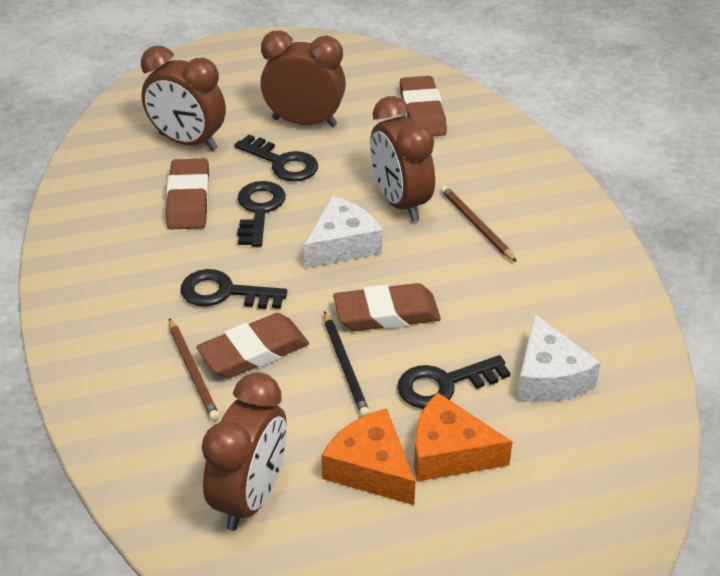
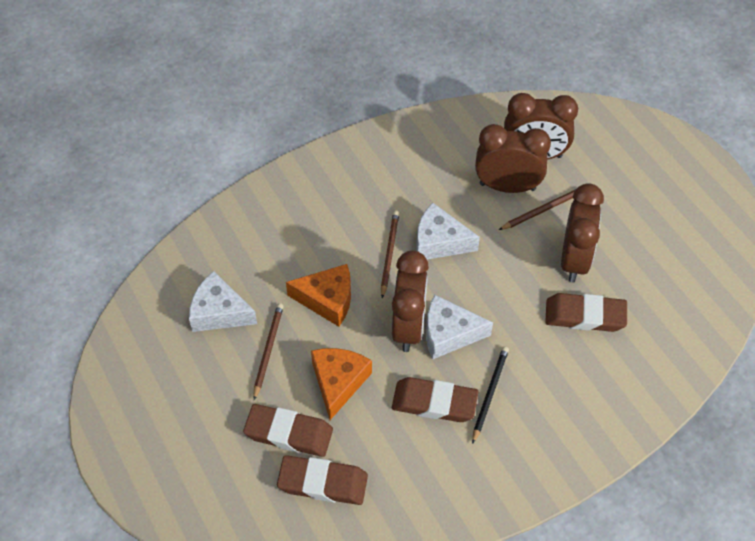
black key: [180,269,287,309] [234,135,318,182] [237,181,286,247] [397,355,511,409] = 4 -> none = 0
brown pencil: [169,318,220,421] [441,186,517,262] = 2 -> [253,303,284,400] [381,211,399,298] [499,189,576,230] = 3
white cheese: [304,196,383,268] [517,314,601,402] = 2 -> [189,271,257,332] [416,203,480,259] [426,295,493,359] = 3

